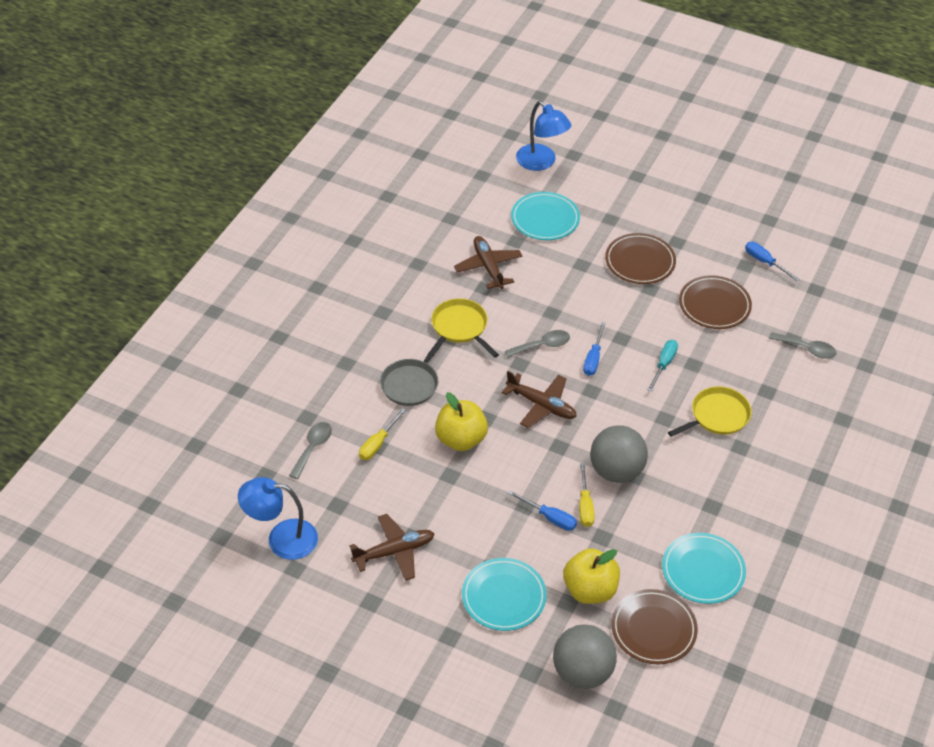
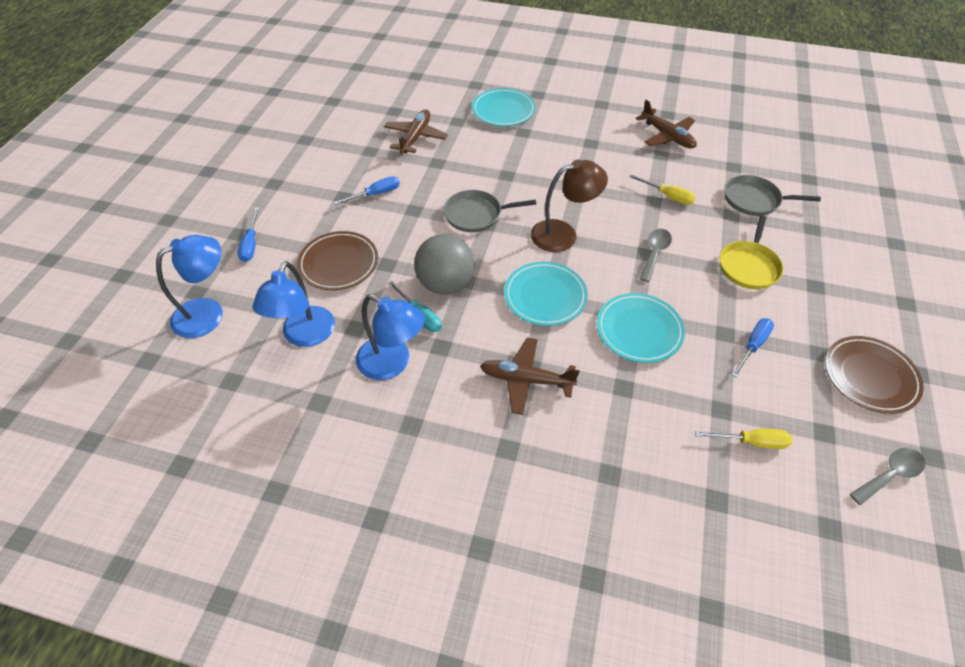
blue lamp: [238,477,318,560] [516,101,571,171] = 2 -> [156,235,223,338] [252,261,335,347] [356,294,425,380] = 3
brown lamp: none = 0 -> [531,160,608,252] = 1
brown plate: [605,233,676,284] [611,589,698,664] [679,275,752,329] = 3 -> [297,231,378,290] [825,336,924,414] = 2
grey ball: [553,624,617,689] [590,425,648,483] = 2 -> [414,234,475,295] = 1
grey pan: [380,336,446,406] = 1 -> [444,190,536,232] [724,175,821,216] = 2
grey spoon: [289,422,332,479] [505,330,570,358] [769,332,837,359] = 3 -> [639,229,672,282] [850,448,925,505] = 2
yellow apple: [435,392,488,451] [563,548,620,604] = 2 -> none = 0
yellow pan: [431,298,499,358] [668,386,752,437] = 2 -> [719,215,784,289] = 1

